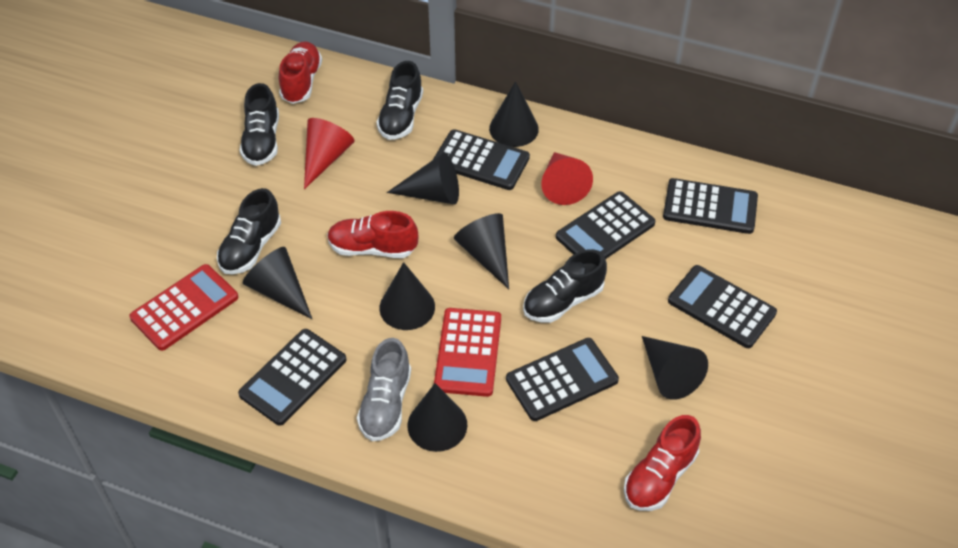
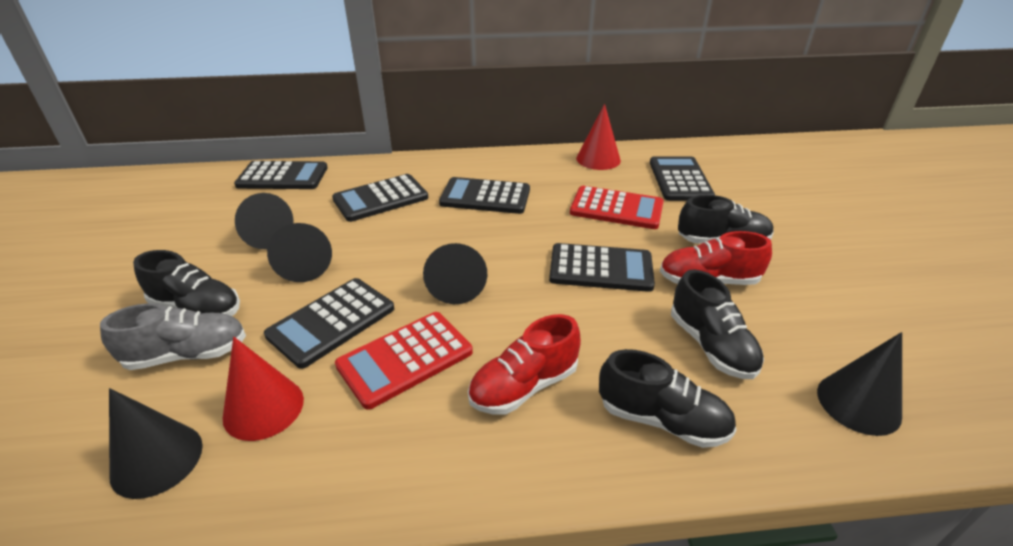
black cone: [243,247,312,319] [379,262,435,330] [387,153,459,204] [407,383,467,452] [454,213,509,289] [489,81,539,147] [642,336,708,400] = 7 -> [109,388,203,499] [235,193,294,249] [267,223,332,282] [423,243,487,304] [817,332,902,436] = 5
red shoe: [279,41,322,104] [327,211,418,258] [624,415,701,511] = 3 -> [468,314,581,414] [660,231,772,285] = 2

